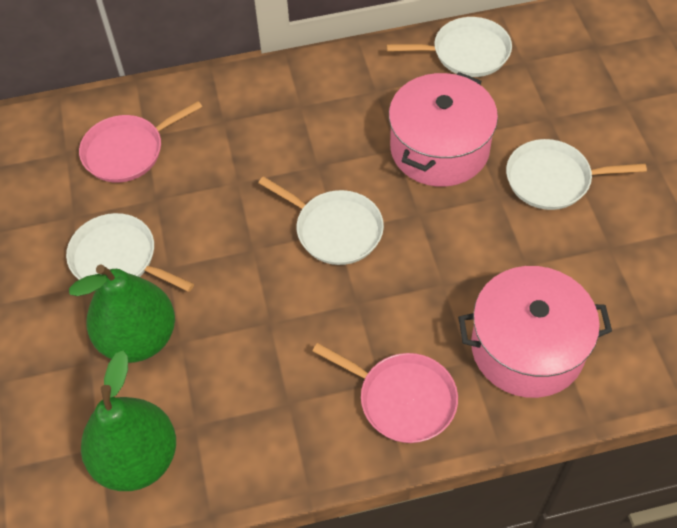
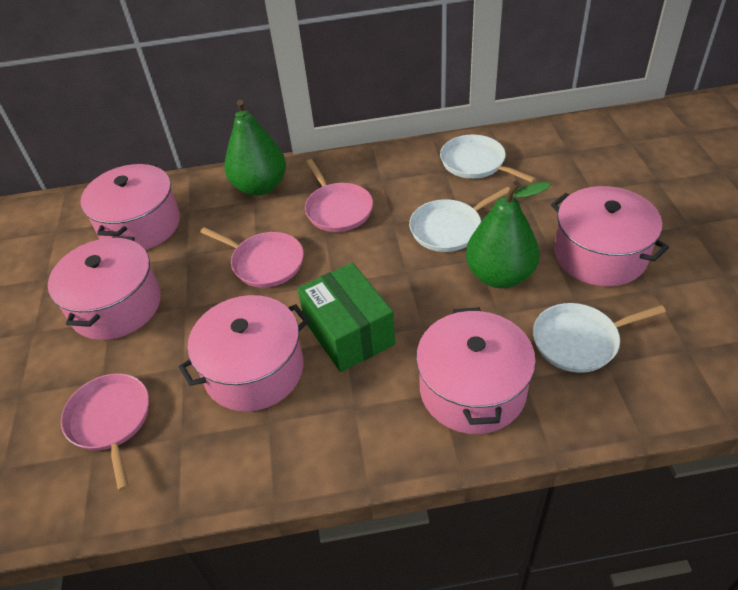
green box: none = 0 -> [297,263,395,372] = 1
pink pan: [79,101,202,183] [313,343,458,443] = 2 -> [61,373,149,491] [200,227,304,288] [305,159,373,232] = 3
pink pot: [389,72,498,187] [458,266,612,398] = 2 -> [48,236,161,340] [80,164,180,250] [179,295,309,412] [416,307,536,434] [551,186,669,287] = 5
white pan: [66,213,194,292] [258,176,384,265] [386,17,512,77] [506,139,647,210] = 4 -> [409,187,510,252] [440,135,536,183] [533,303,666,373] = 3

